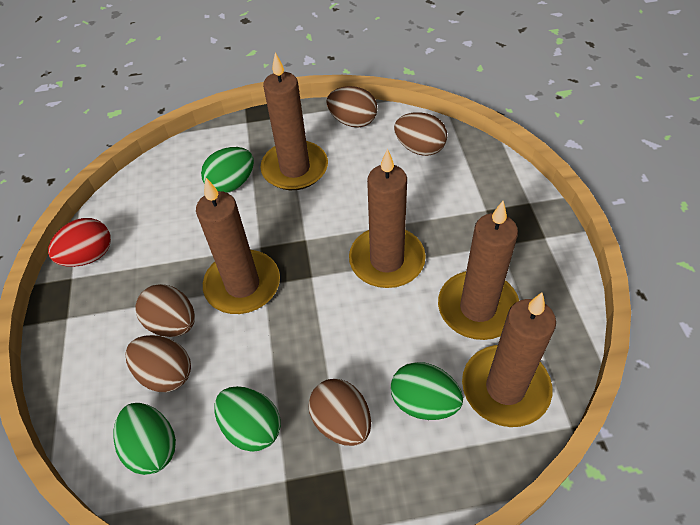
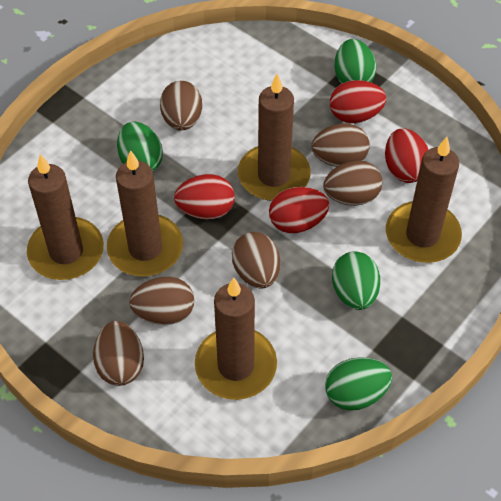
brown egg: [125,335,191,392] [135,284,195,337] [308,379,371,446] [326,86,377,127] [394,112,447,156] = 5 -> [93,321,144,386] [129,277,194,325] [160,81,202,131] [232,232,280,289] [311,123,370,167] [323,160,383,206] = 6
red egg: [48,218,111,267] = 1 -> [174,174,235,220] [269,187,329,233] [330,80,386,123] [385,128,429,183] = 4

